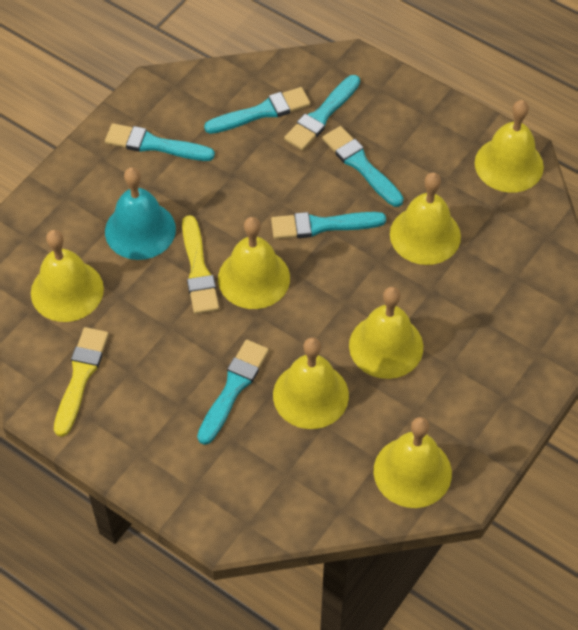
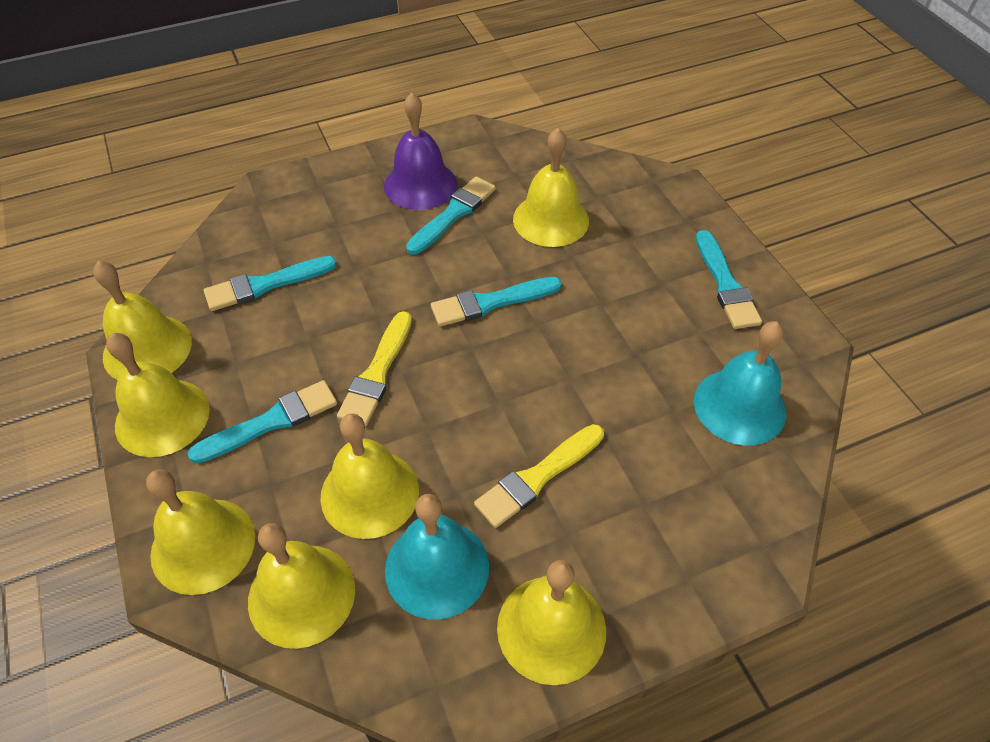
purple bell: none = 0 -> [384,93,457,210] = 1
turquoise bell: [105,167,176,260] = 1 -> [385,494,489,620] [694,321,786,446] = 2
turquoise brush: [105,123,215,161] [197,340,269,445] [204,87,310,134] [271,212,386,239] [284,75,360,150] [322,126,404,207] = 6 -> [187,380,337,463] [204,256,337,311] [406,176,496,255] [431,277,562,326] [696,230,762,329] = 5

